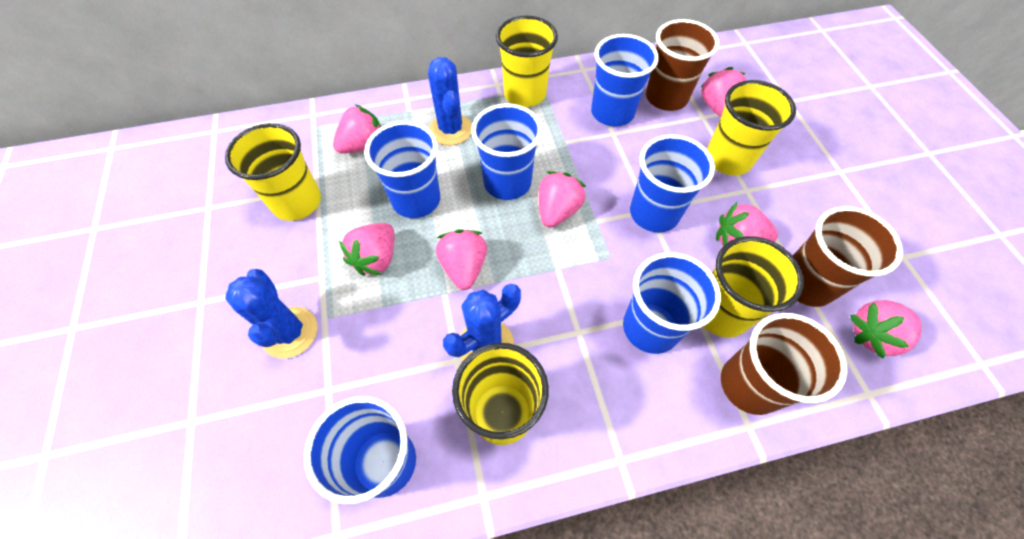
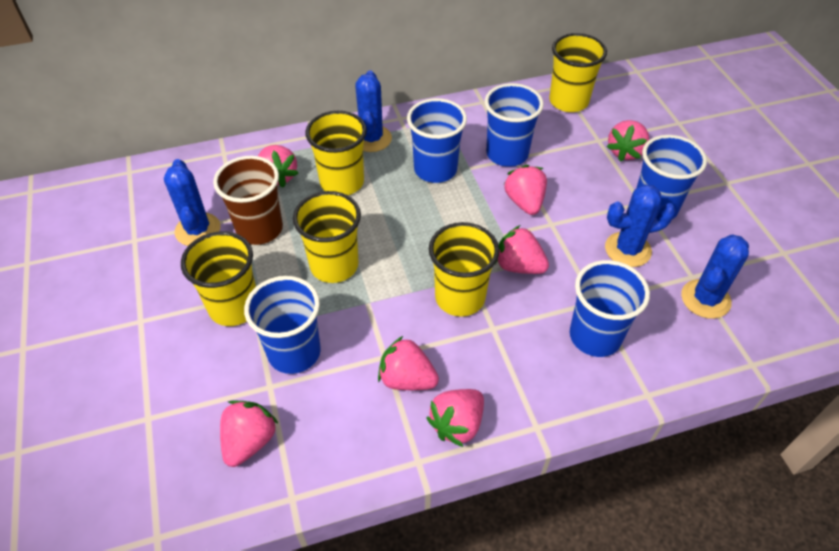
blue cactus: [225,269,318,359] [428,57,472,145] [443,284,521,360] = 3 -> [164,159,220,246] [355,71,392,152] [605,184,675,267] [681,234,749,319] = 4
blue cup: [304,396,416,504] [364,121,440,218] [471,103,542,200] [591,34,659,127] [623,252,721,354] [630,134,715,233] = 6 -> [244,276,321,374] [407,98,467,183] [485,83,544,167] [570,260,650,357] [636,135,707,219] = 5
brown cup: [646,19,719,111] [721,313,847,415] [793,206,903,307] = 3 -> [213,156,283,245] = 1

